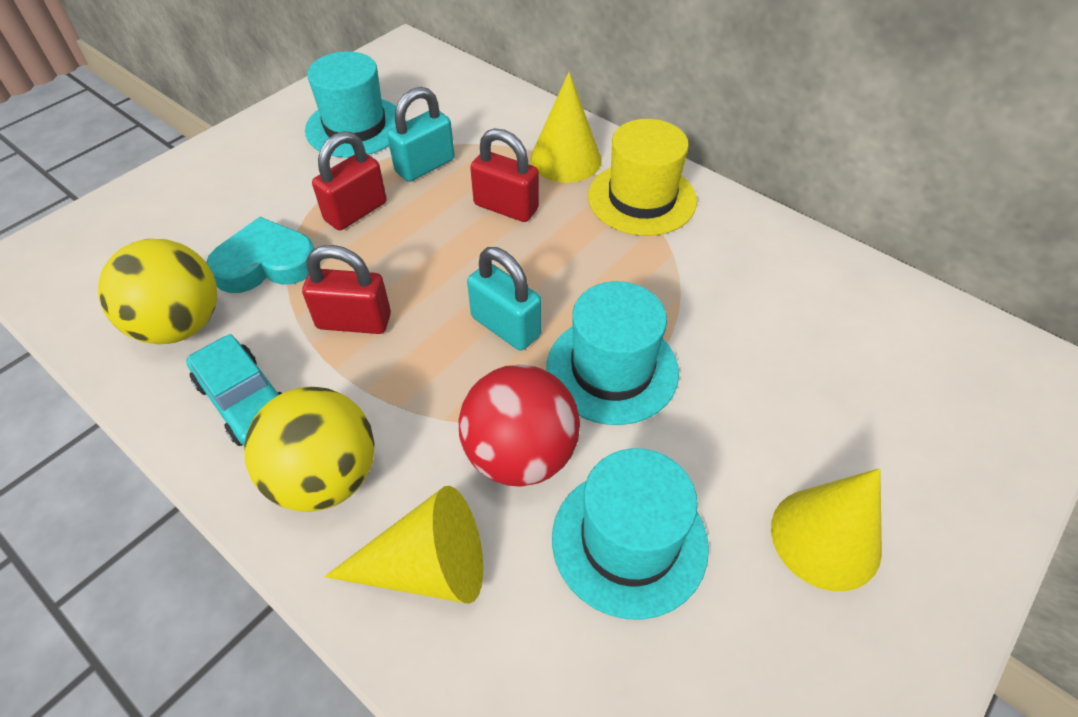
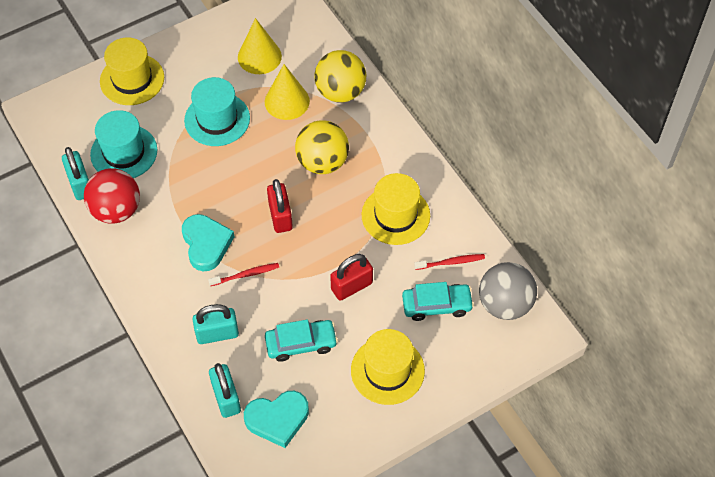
grey ball: none = 0 -> [479,262,537,320] = 1
red padlock: [302,245,391,334] [312,131,387,230] [470,128,539,222] = 3 -> [267,179,293,233] [330,254,373,301] = 2
red toothbrush: none = 0 -> [208,263,279,286] [414,254,485,270] = 2
turquoise car: [186,334,282,446] = 1 -> [265,319,338,362] [402,282,474,321] = 2
turquoise hat: [305,51,396,158] [546,281,679,425] [552,448,709,620] = 3 -> [90,110,157,178] [184,77,250,146] = 2
turquoise heart: [206,217,314,293] = 1 -> [182,214,235,271] [244,391,309,448] = 2
turquoise padlock: [387,87,455,182] [467,247,542,351] = 2 -> [62,147,89,200] [192,304,239,344] [209,363,241,418] = 3
yellow cone: [324,486,483,604] [530,72,602,183] [771,468,882,591] = 3 -> [238,18,282,74] [265,64,310,120] = 2
yellow hat: [588,119,697,236] = 1 -> [100,38,164,105] [351,329,425,405] [362,173,430,245] = 3

